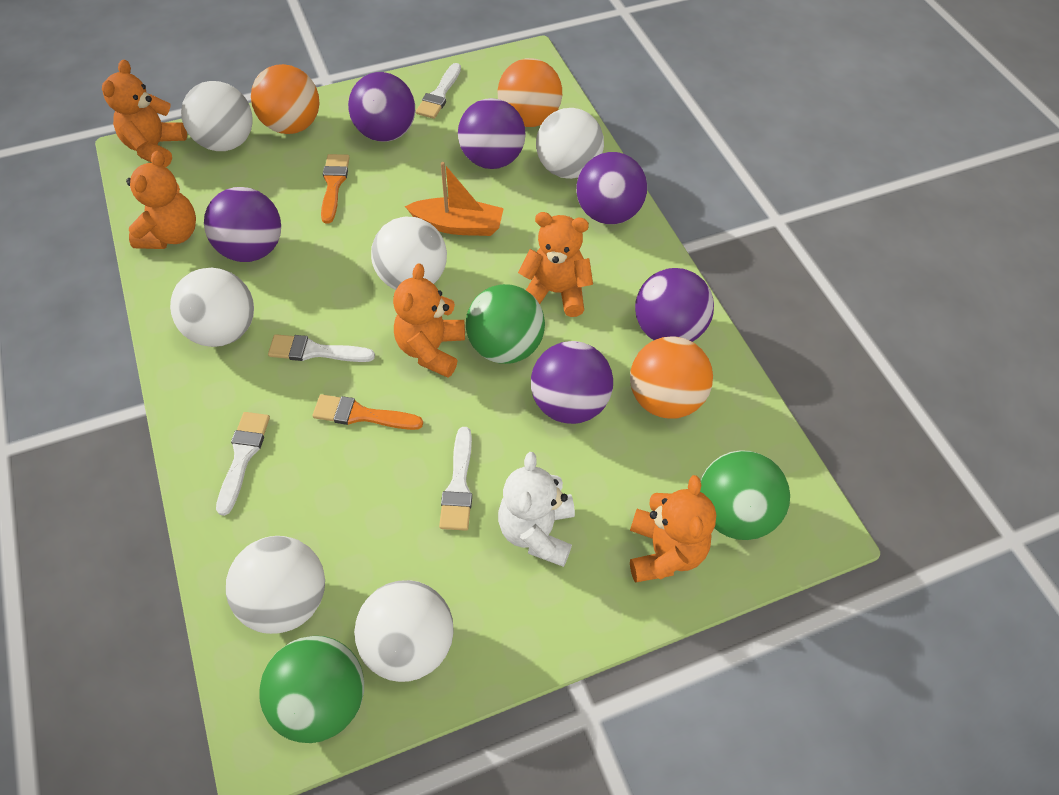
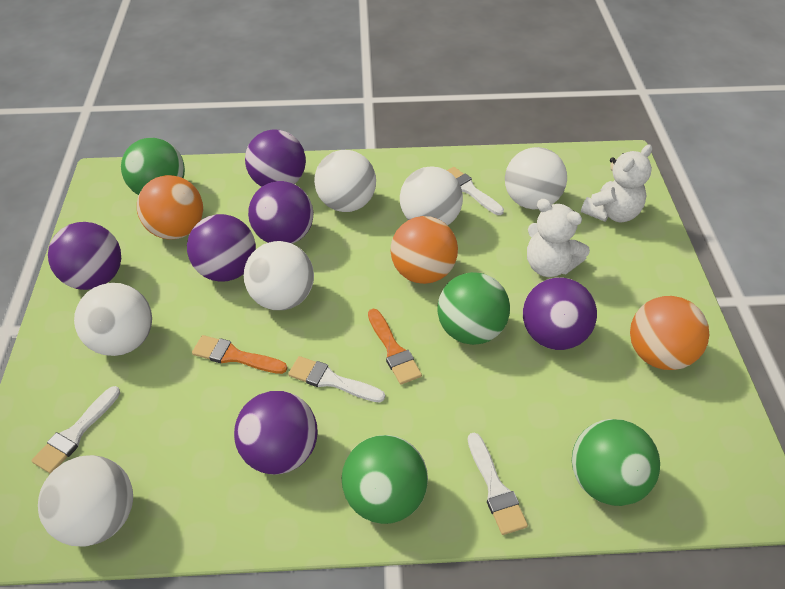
green ball: [259,636,364,743] [466,284,545,364] [700,450,790,540] = 3 -> [121,138,185,195] [342,435,428,524] [438,272,510,345] [572,419,660,506] = 4
orange boat: [405,162,504,236] = 1 -> none = 0
orange teddy bear: [102,59,187,167] [126,151,196,249] [393,263,465,378] [518,212,593,317] [630,475,716,583] = 5 -> none = 0
white teddy bear: [498,452,575,567] = 1 -> [527,199,590,277] [581,144,652,222] = 2

